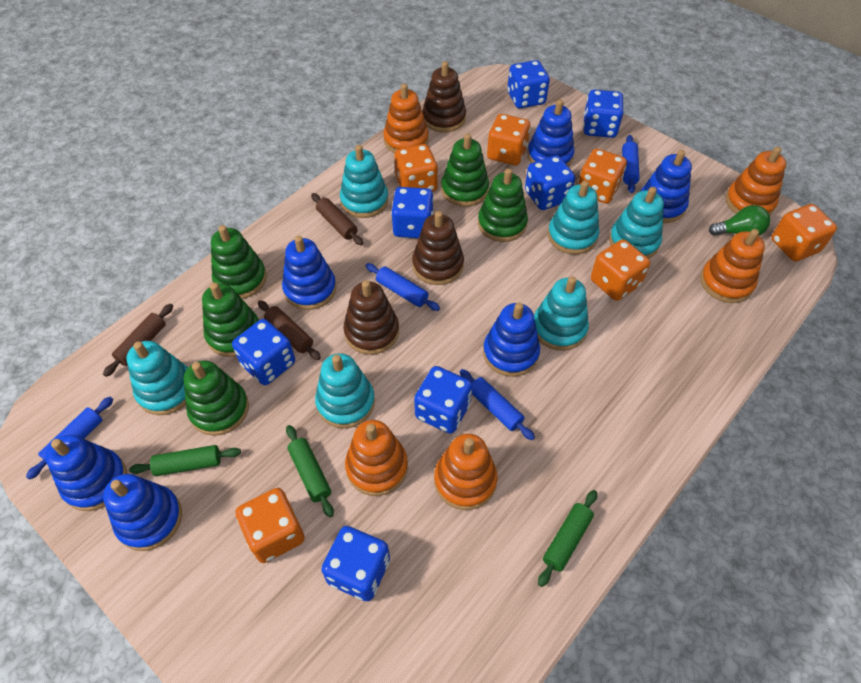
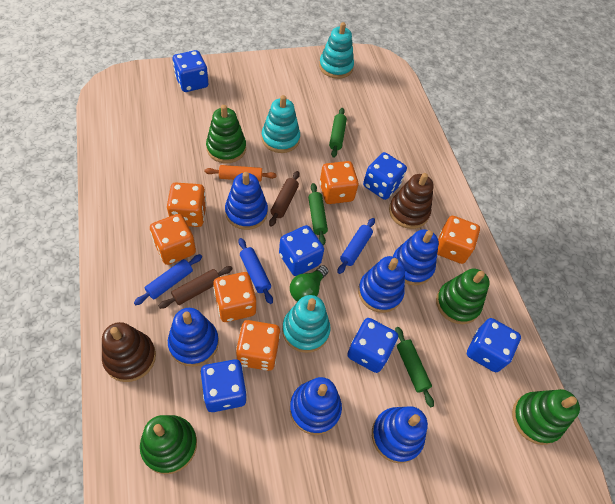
blue dice: [232,319,295,385] [321,526,390,601] [391,187,434,238] [414,366,472,434] [507,60,550,108] [525,155,575,210] [583,90,624,138] = 7 -> [173,50,208,92] [201,359,247,412] [279,225,324,276] [347,318,398,373] [363,152,407,200] [467,318,521,372] = 6
blue rolling pin: [26,397,113,480] [365,263,440,311] [459,369,535,440] [622,135,640,193] = 4 -> [134,254,202,305] [239,238,273,304] [337,218,375,274] = 3
brown rolling pin: [103,304,173,377] [258,300,321,360] [311,193,363,245] = 3 -> [159,266,233,309] [269,171,300,227] = 2
brown stacking toy: [343,280,399,355] [412,211,464,285] [422,61,466,132] = 3 -> [102,322,156,382] [389,173,434,229] = 2
green stacking toy: [184,361,249,436] [202,283,259,357] [211,225,267,299] [441,134,489,207] [478,168,528,242] = 5 -> [140,415,197,474] [206,105,246,163] [436,269,490,324] [512,389,580,445] = 4
orange rolling pin: none = 0 -> [205,165,277,182] = 1
orange stacking toy: [345,420,408,496] [383,83,429,153] [434,434,498,510] [700,229,765,303] [726,147,786,215] = 5 -> none = 0
turquoise stacking toy: [127,341,188,415] [315,353,375,428] [340,145,388,218] [534,276,589,351] [548,181,599,254] [609,187,664,259] = 6 -> [261,95,300,153] [282,295,331,353] [319,22,354,79] = 3

